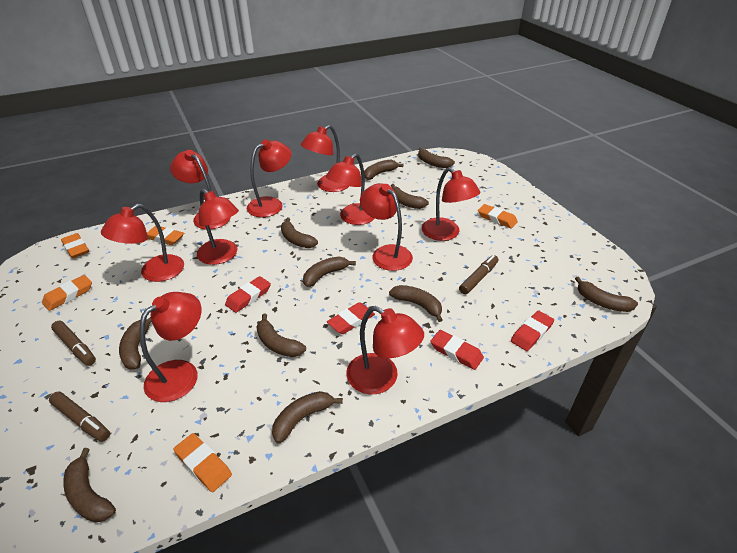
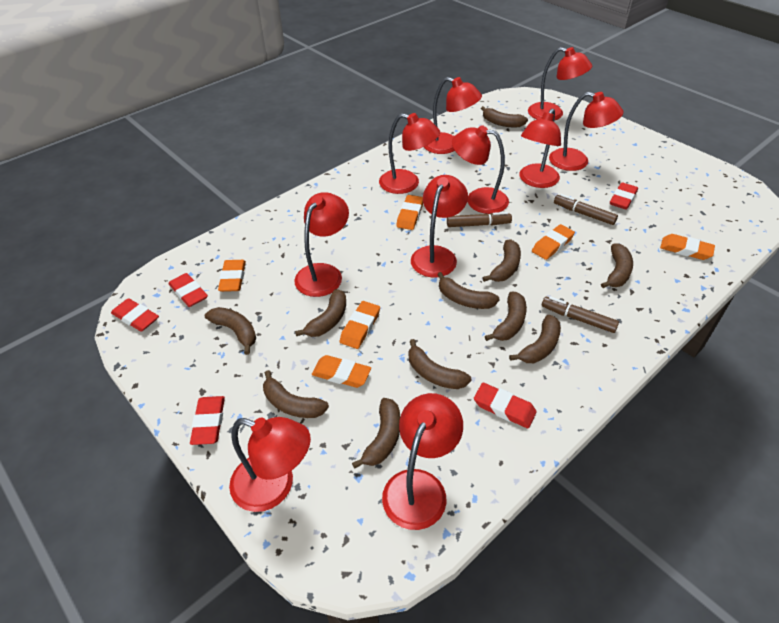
orange eraser: [42,275,92,311] [61,233,89,258] [147,226,184,245] [173,433,232,492] [478,204,518,228] = 5 -> [218,260,246,292] [312,355,371,388] [340,301,380,349] [396,195,423,230] [532,224,575,260] [660,234,715,260] = 6
red eraser: [225,276,271,313] [327,302,375,334] [430,330,484,370] [511,310,554,351] = 4 -> [111,298,159,332] [169,273,208,307] [190,396,225,445] [474,383,537,429] [610,182,638,210] = 5

